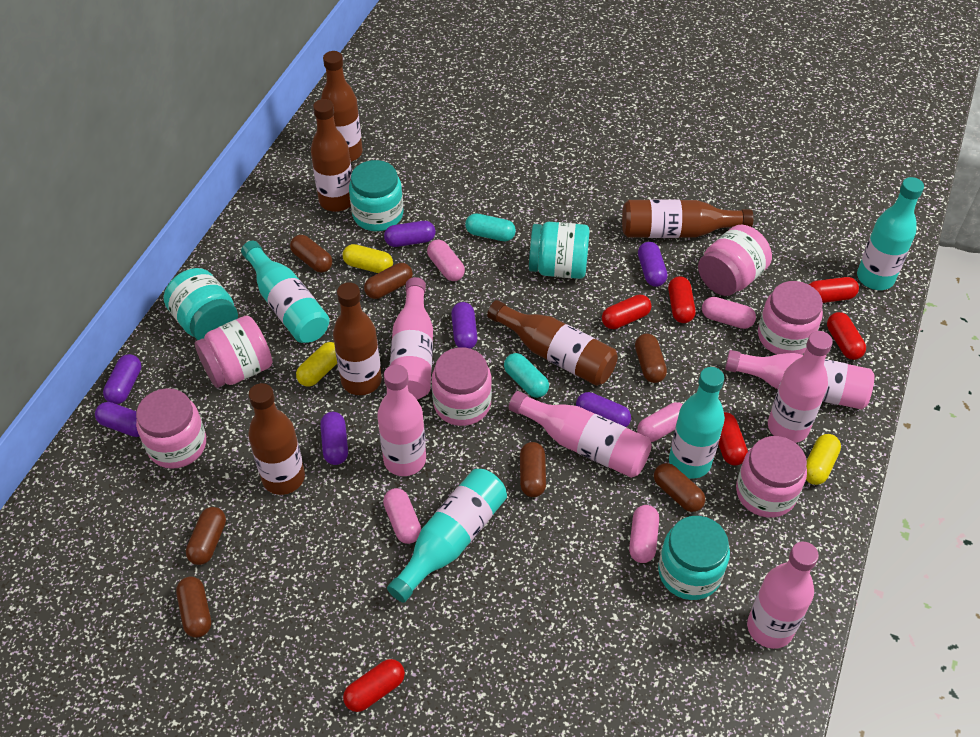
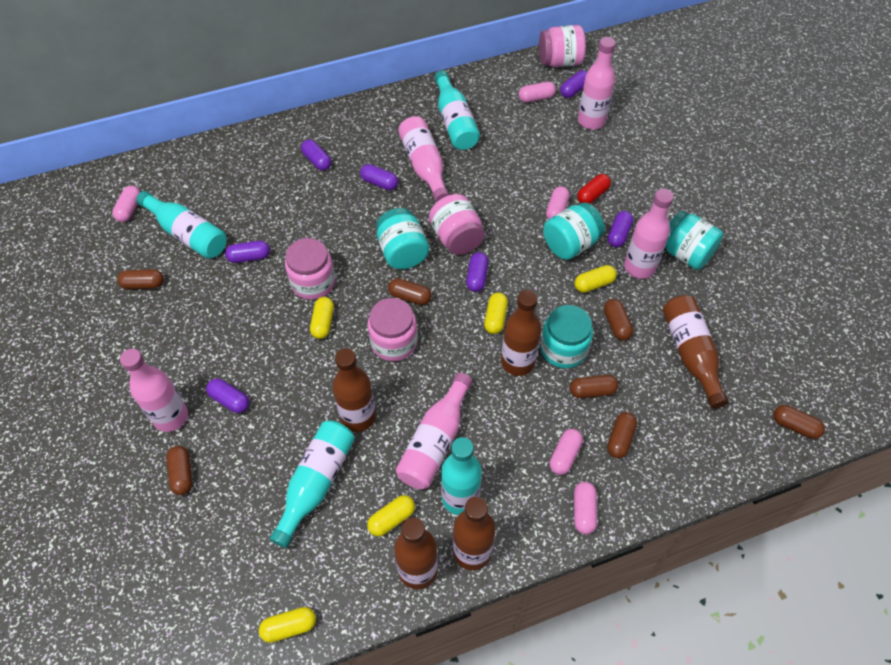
brown bottle: [248,383,305,495] [311,99,352,212] [321,51,363,162] [333,282,382,395] [487,300,618,386] [622,199,754,238] = 6 -> [332,348,376,432] [394,517,438,590] [453,497,496,570] [501,290,542,376] [663,295,729,409] = 5
pink bottle: [377,365,426,476] [390,277,433,400] [509,391,652,478] [725,350,875,410] [747,542,819,649] [768,331,833,443] = 6 -> [120,349,188,432] [396,373,472,489] [398,116,449,202] [578,37,616,129] [624,189,674,279] = 5
pink jar: [136,388,206,469] [195,315,272,388] [432,347,492,426] [698,225,772,296] [736,436,807,518] [758,281,823,354] = 6 -> [285,238,335,300] [367,298,418,361] [429,194,485,255] [539,25,586,67] = 4
red capsule: [343,659,405,712] [602,295,652,329] [668,276,695,323] [718,412,748,466] [809,277,859,303] [827,312,866,360] = 6 -> [577,174,611,204] = 1
turquoise capsule: [465,214,516,241] [504,353,549,398] = 2 -> none = 0
yellow capsule: [296,342,337,387] [343,244,393,273] [806,434,841,485] = 3 -> [259,607,316,643] [310,297,334,339] [367,495,415,537] [484,292,508,334] [574,265,617,293] = 5

